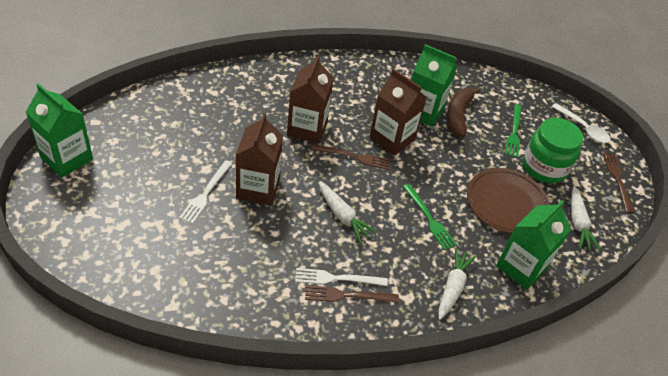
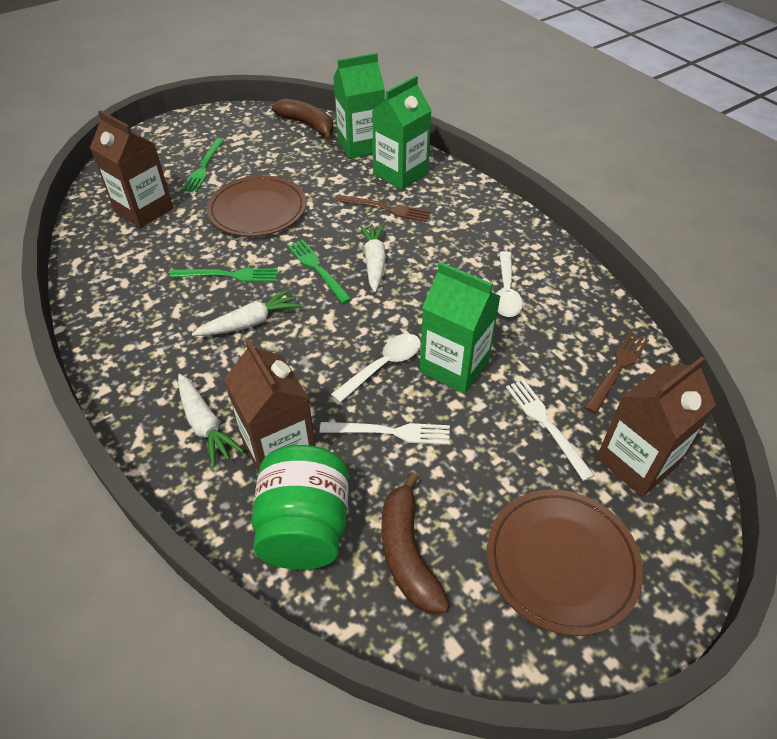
brown banana: [447,87,481,137] = 1 -> [272,99,334,141] [381,472,450,614] = 2
brown fork: [305,285,399,303] [312,144,391,170] [602,153,634,213] = 3 -> [336,195,431,222] [584,332,649,414] = 2
brown plate: [467,168,550,234] = 1 -> [207,175,306,237] [487,489,643,636] = 2
green fork: [403,184,457,250] [505,104,522,158] = 2 -> [170,268,278,282] [182,138,224,192] [287,239,352,304] = 3
white spoon: [552,103,610,143] = 1 -> [331,334,421,403] [496,251,523,317] = 2

